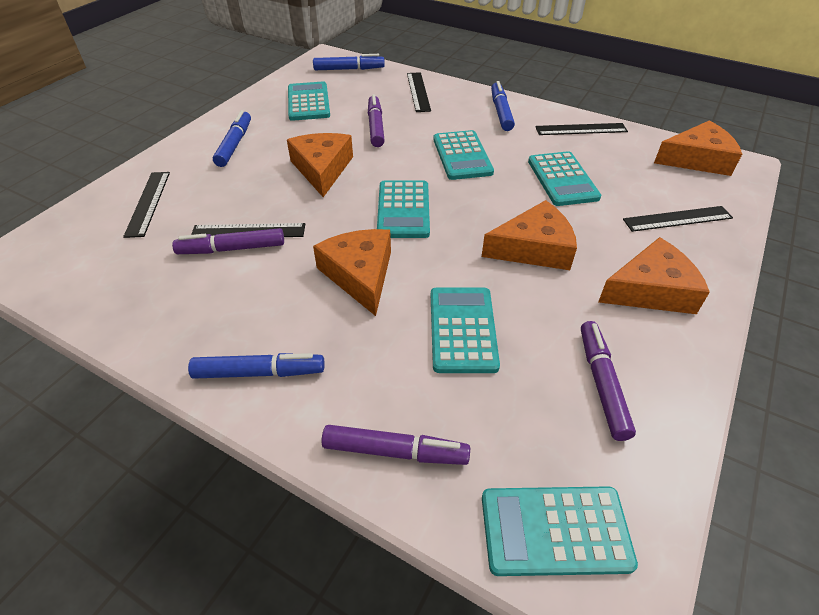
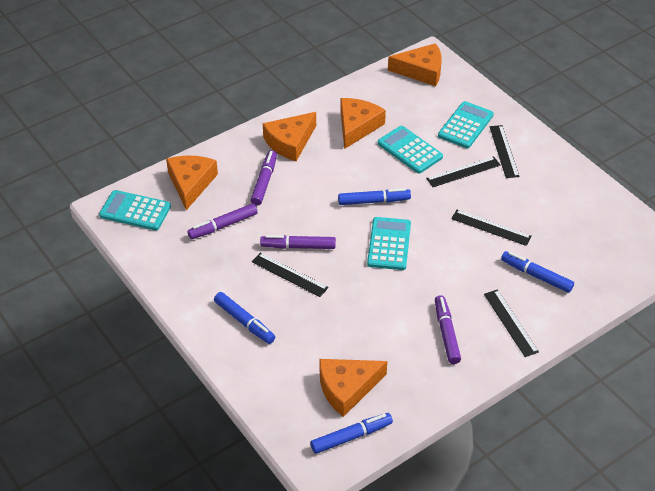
turquoise calculator: [288,81,330,121] [377,181,430,238] [431,288,500,373] [433,130,494,180] [482,486,638,576] [528,151,601,206] = 6 -> [99,190,171,231] [367,217,411,270] [378,126,443,173] [438,101,494,148] = 4

